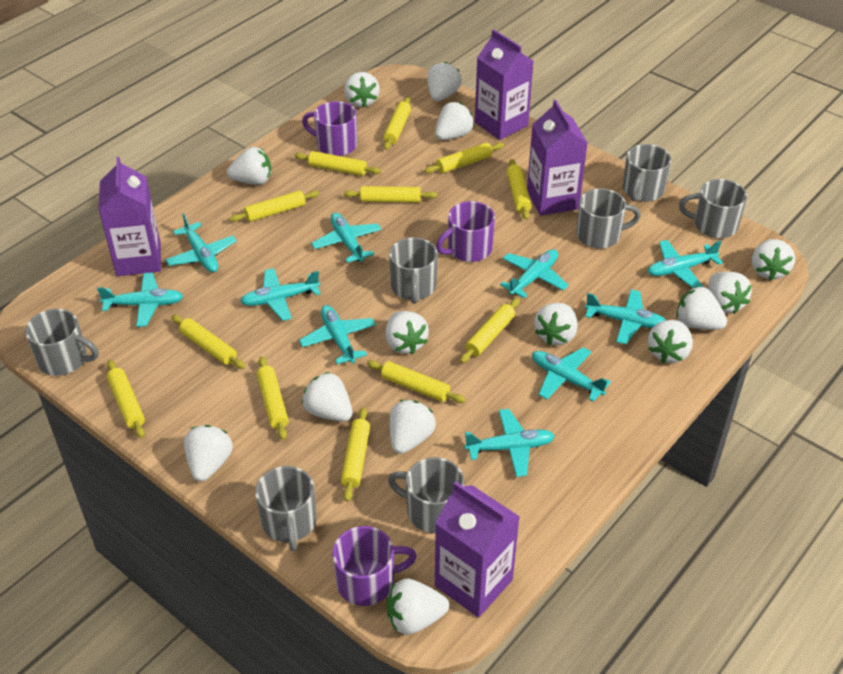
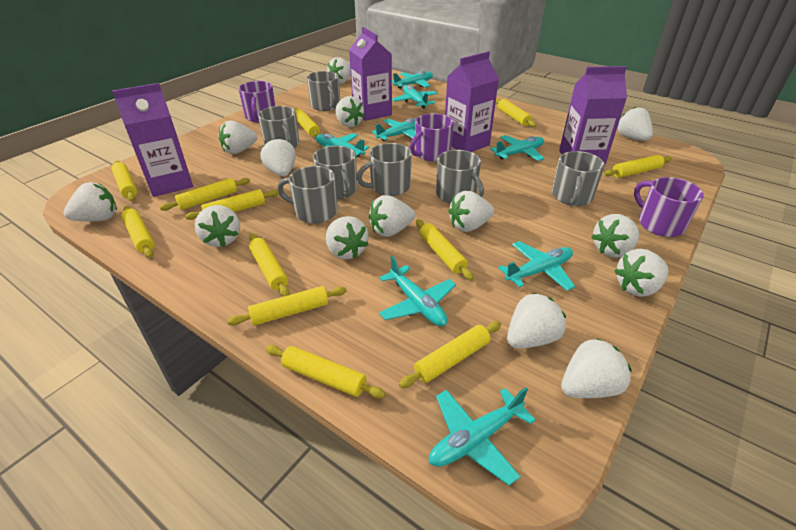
turquoise plane: [97,273,183,327] [165,213,237,273] [240,268,321,321] [299,305,376,364] [311,213,382,263] [464,409,554,477] [500,249,569,298] [532,347,611,402] [585,289,666,344] [648,240,723,288] = 10 -> [316,133,369,158] [372,118,416,141] [379,256,456,326] [392,71,433,89] [392,85,437,109] [429,387,536,485] [490,135,544,161] [498,241,575,291] = 8

